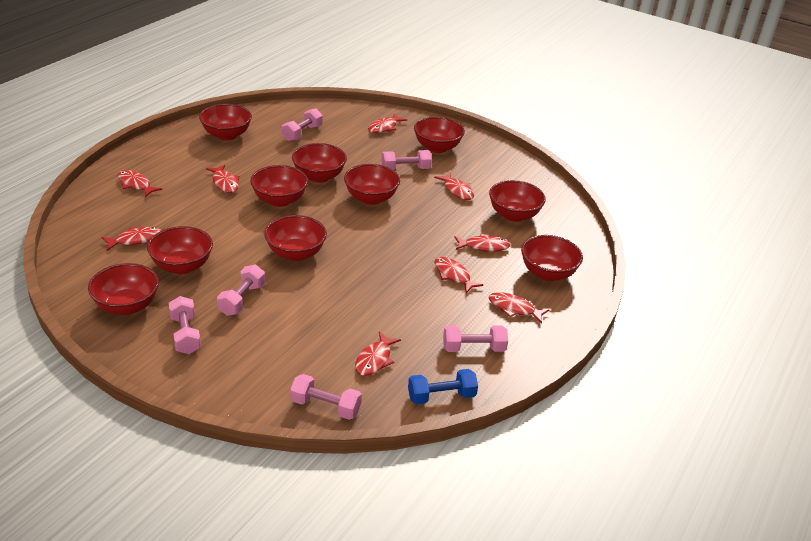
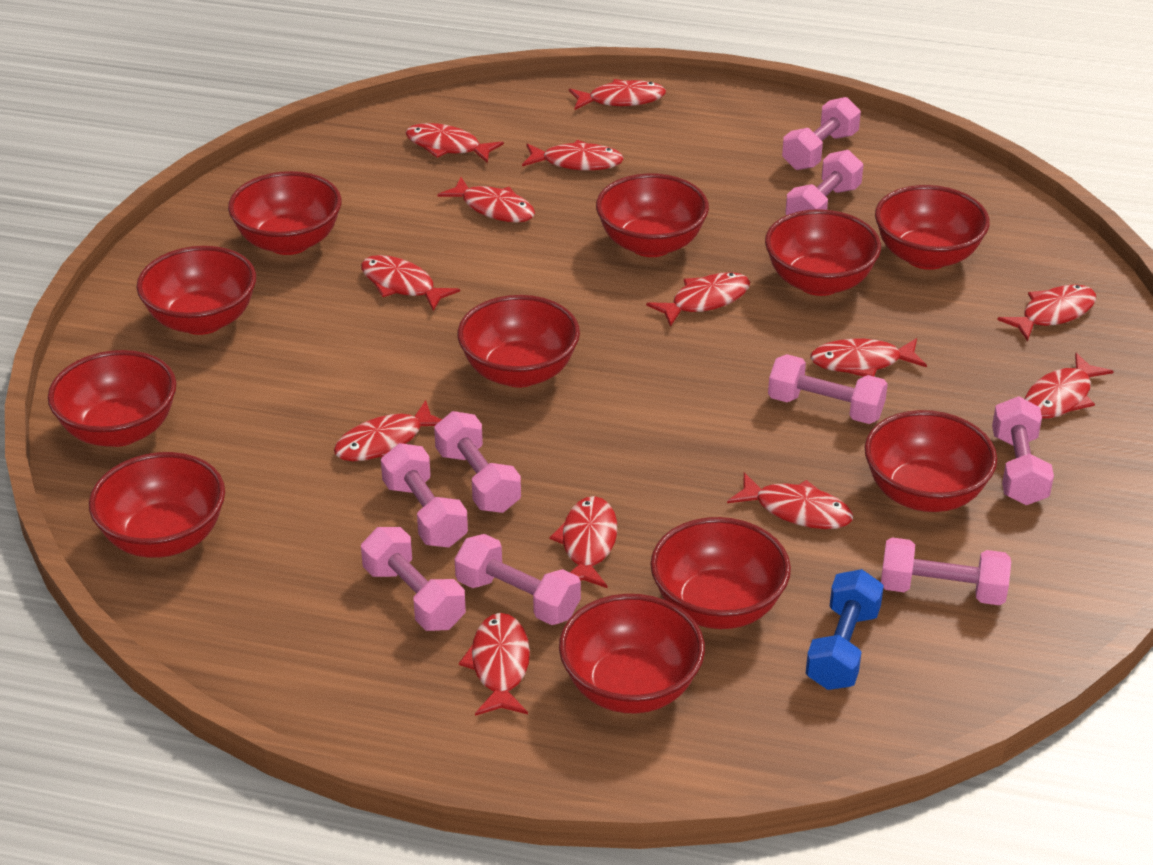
pink dumbbell: [169,296,201,354] [217,265,265,316] [282,108,323,141] [290,374,362,420] [381,150,432,170] [443,325,508,352] = 6 -> [361,527,466,631] [381,443,468,548] [434,411,521,513] [455,534,581,625] [768,354,888,424] [782,97,861,170] [785,150,864,215] [881,537,1011,605] [992,396,1054,505] = 9
red bowl: [88,263,159,315] [147,226,213,274] [199,104,252,141] [250,165,308,207] [264,215,327,261] [292,143,347,183] [344,164,400,205] [414,117,465,153] [489,180,546,222] [521,235,583,281] = 10 -> [48,350,176,447] [89,452,225,558] [137,246,256,335] [228,171,342,255] [457,295,580,388] [559,594,705,713] [596,173,709,257] [650,517,791,629] [765,209,881,296] [865,410,997,512] [875,185,990,270] = 11
red fish: [102,227,162,250] [117,170,162,198] [206,165,240,193] [355,332,401,376] [368,114,407,133] [434,173,474,200] [434,257,483,293] [454,233,510,252] [489,292,550,324] = 9 -> [334,400,442,461] [361,255,460,311] [405,123,504,163] [438,177,535,222] [459,613,530,716] [522,140,624,171] [550,496,617,588] [569,79,666,110] [646,272,750,327] [727,472,853,529] [810,338,927,377] [997,284,1096,341] [1025,353,1114,419] = 13

